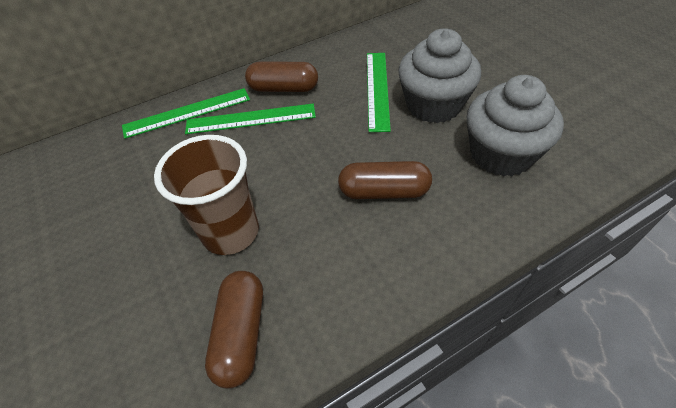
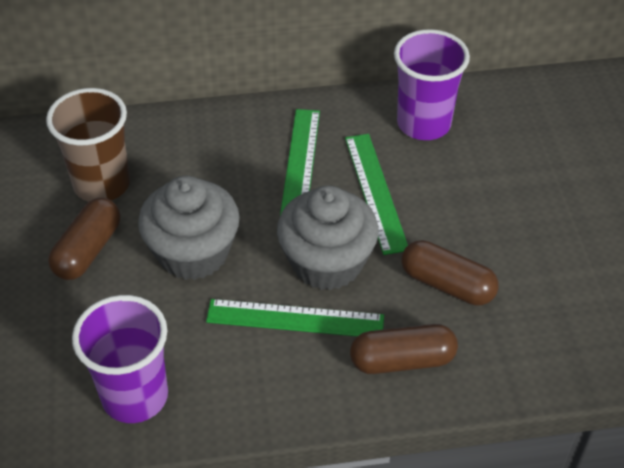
purple cup: none = 0 -> [72,295,168,423] [394,29,470,140] = 2

